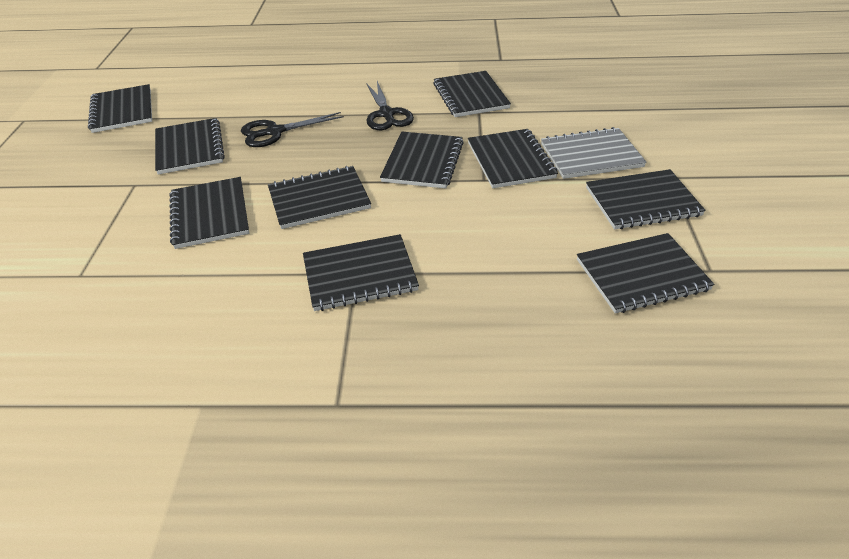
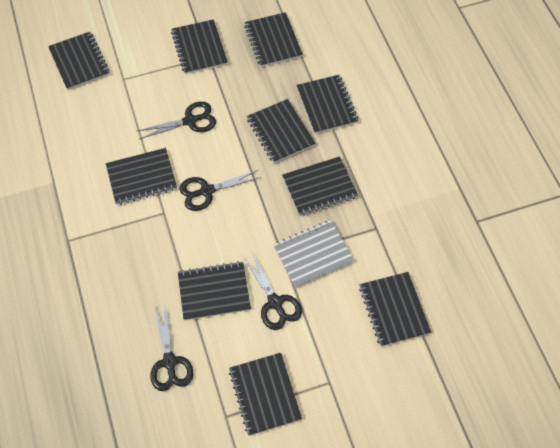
black scissors: [241,112,344,147] [366,81,414,130] = 2 -> [137,102,216,139] [150,305,193,391] [179,170,262,211] [244,252,302,330] = 4

